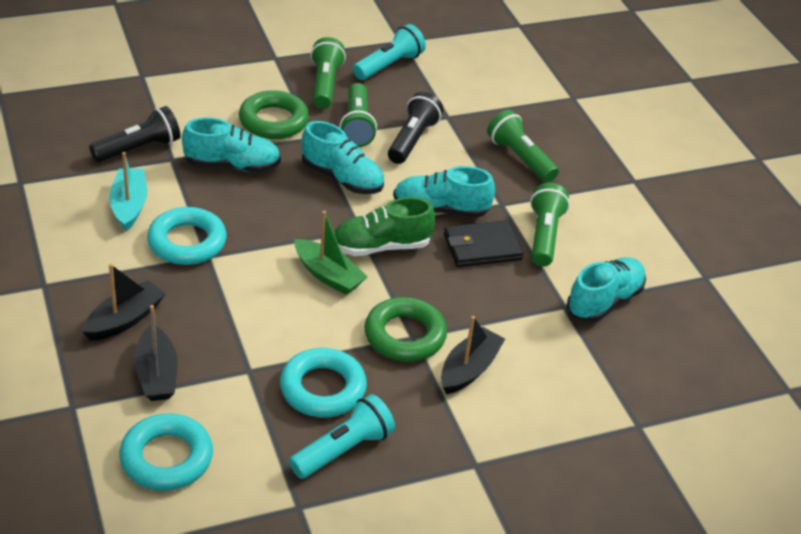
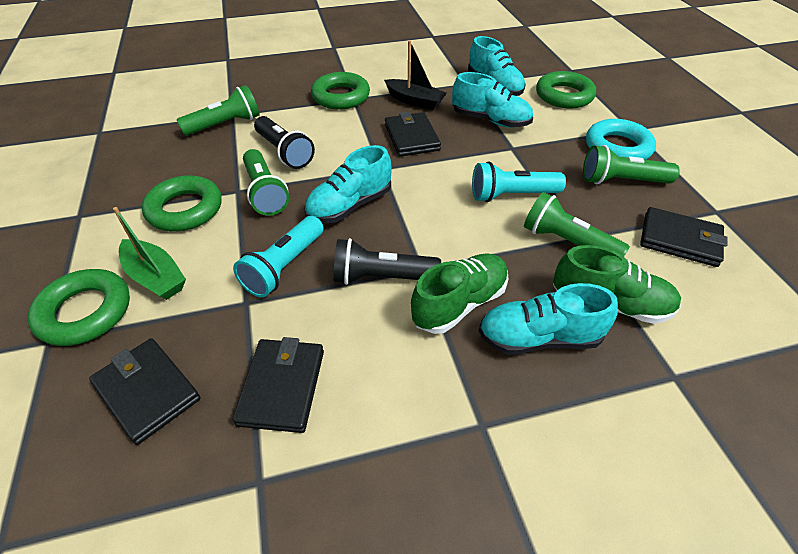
black boat: [82,264,166,341] [134,305,178,401] [441,316,505,394] = 3 -> [384,40,447,110] = 1
black wallet: [444,220,524,267] = 1 -> [89,338,201,445] [232,337,324,433] [385,112,441,156] [640,207,728,267] = 4
green ring: [239,90,309,139] [365,297,447,362] = 2 -> [27,269,130,346] [142,175,221,231] [311,72,370,110] [536,71,596,109] = 4
green shoe: [334,197,435,256] = 1 -> [411,253,508,334] [553,245,681,324] = 2
turquoise boat: [109,152,147,231] = 1 -> none = 0
turquoise ring: [119,413,213,491] [147,207,227,265] [280,348,367,417] = 3 -> [586,119,656,160] = 1

